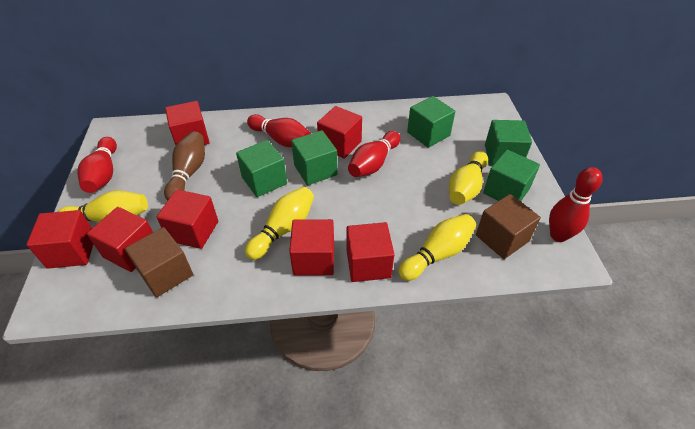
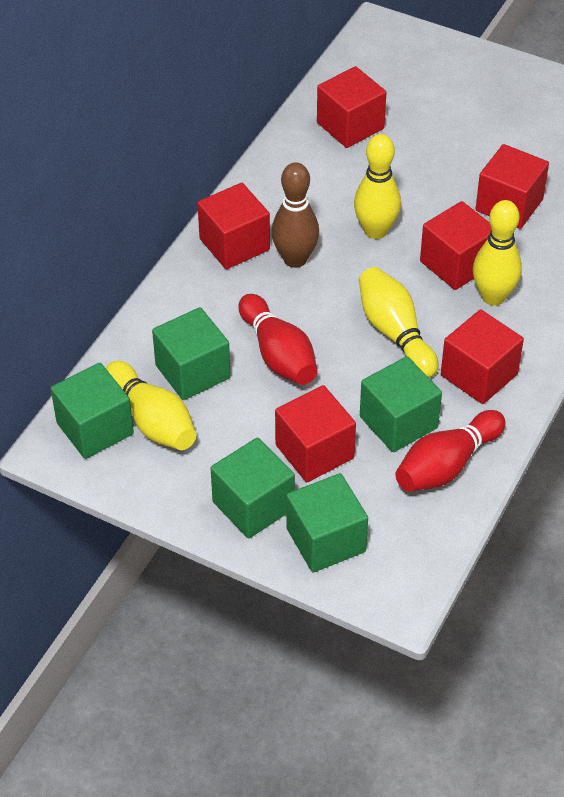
brown cube: [125,227,193,297] [476,194,541,259] = 2 -> none = 0
red bowling pin: [77,137,117,193] [247,114,311,147] [348,131,400,177] [549,167,603,242] = 4 -> [238,294,318,385] [395,410,506,492] = 2
red cube: [26,210,93,269] [87,207,153,272] [157,189,218,249] [165,101,210,145] [289,219,334,275] [317,106,362,159] [346,222,394,282] = 7 -> [197,183,270,269] [275,385,356,482] [317,66,386,148] [420,201,491,290] [441,310,524,404] [476,144,549,229] = 6

